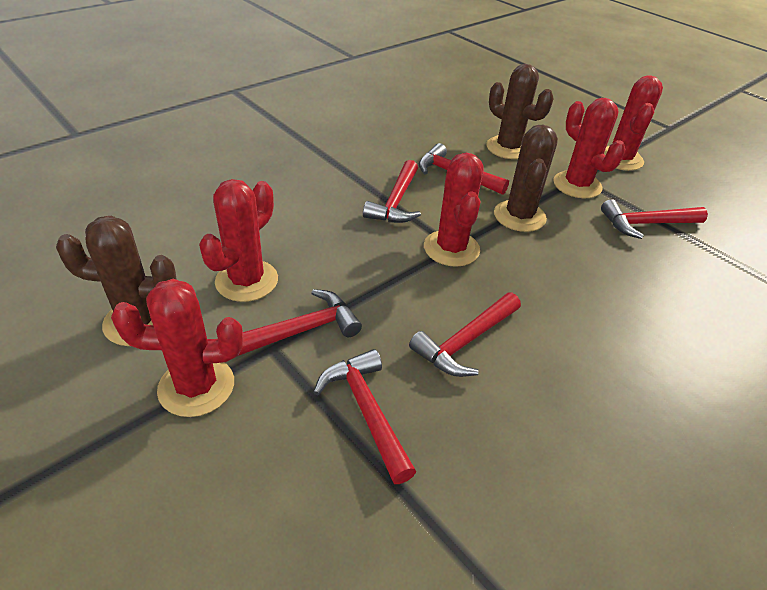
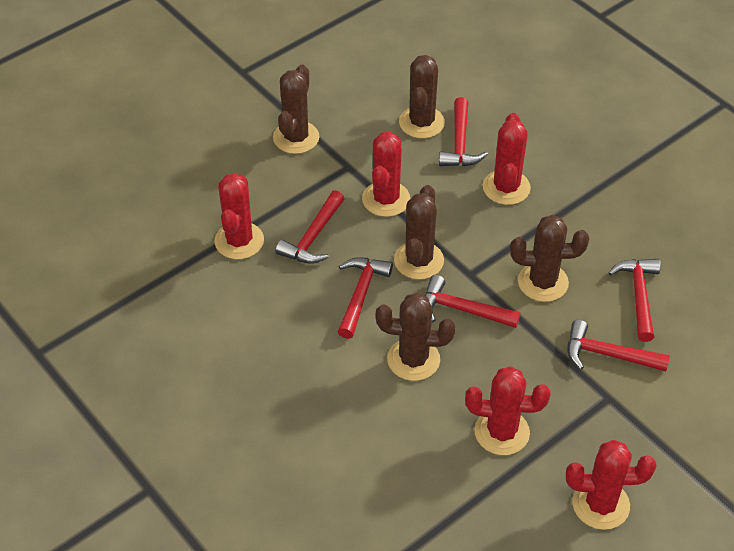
brown cactus: [56,216,177,346] [487,64,554,159] [494,125,558,232] = 3 -> [273,65,319,154] [376,293,455,381] [394,185,444,280] [399,55,445,139] [511,215,589,302] = 5

